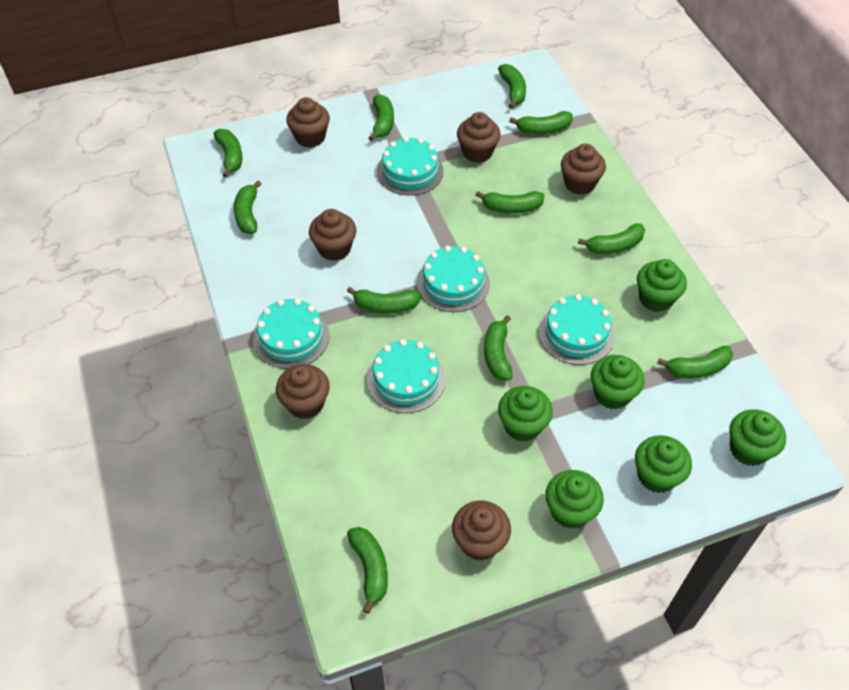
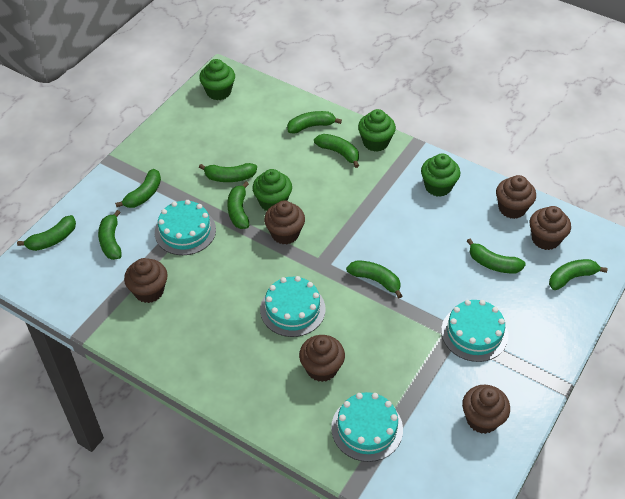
green banana: [214,129,242,177] [234,181,261,234] [347,287,421,314] [347,527,388,614] [369,94,394,141] [476,191,545,214] [484,315,512,380] [498,64,526,109] [509,111,573,134] [578,223,645,254] [657,346,733,379] = 11 -> [17,215,76,251] [98,210,122,260] [115,169,161,208] [199,163,257,182] [227,182,249,229] [287,111,342,134] [314,134,359,168] [346,260,402,298] [467,239,526,273] [549,259,608,290] = 10
green cupcake: [498,386,553,442] [545,470,604,529] [591,355,644,410] [635,435,692,493] [637,259,687,312] [729,409,786,466] = 6 -> [199,59,235,100] [252,169,292,211] [358,109,396,152] [421,153,460,197] = 4
turquoise cake: [253,298,330,369] [367,339,445,413] [377,137,444,196] [417,246,490,312] [538,294,615,365] = 5 -> [155,200,216,255] [260,276,326,337] [331,392,403,462] [441,300,508,362] = 4

